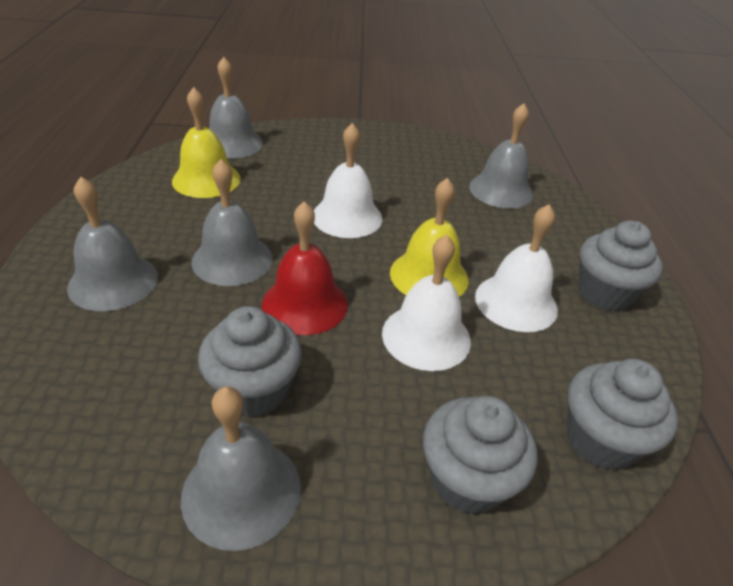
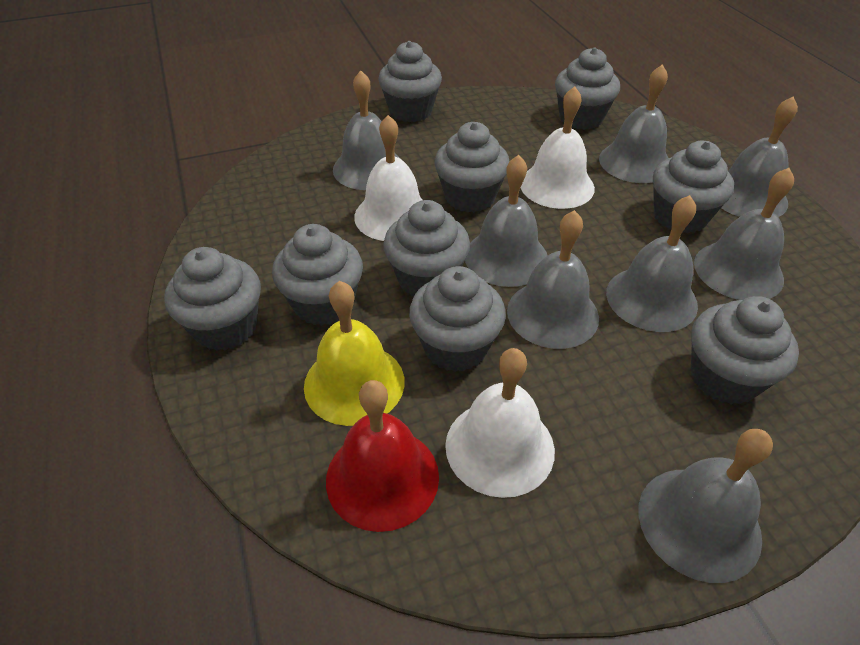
grey bell: [67,177,158,311] [181,387,301,551] [191,159,273,286] [209,57,263,159] [469,103,533,209] = 5 -> [333,70,401,190] [465,155,548,287] [507,210,599,349] [599,64,668,183] [606,195,698,332] [638,429,773,583] [694,168,794,300] [721,96,798,217] = 8
grey cupcake: [198,306,302,417] [423,396,538,515] [567,359,678,471] [578,220,663,312] = 4 -> [164,247,261,351] [272,224,363,326] [378,41,442,122] [383,200,470,296] [409,266,506,372] [435,122,510,213] [555,47,620,130] [653,141,734,234] [691,296,799,404] = 9
yellow bell: [172,87,241,198] [390,178,469,297] = 2 -> [304,281,405,426] = 1

